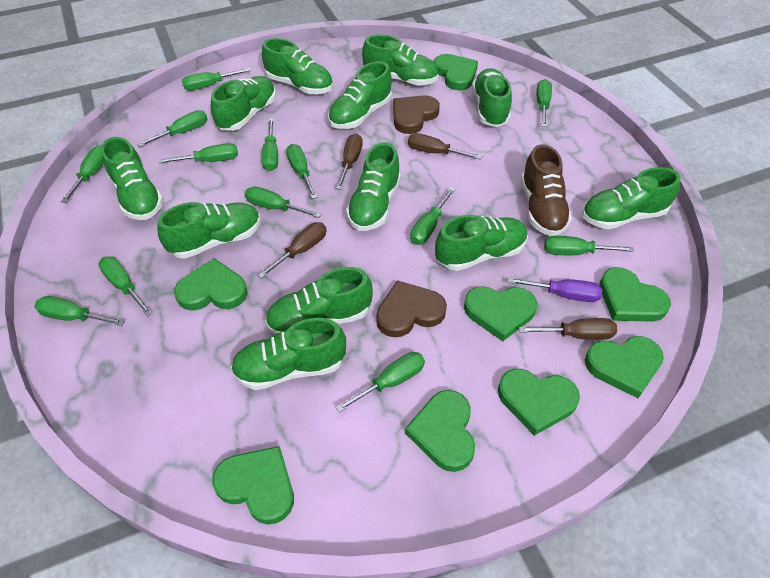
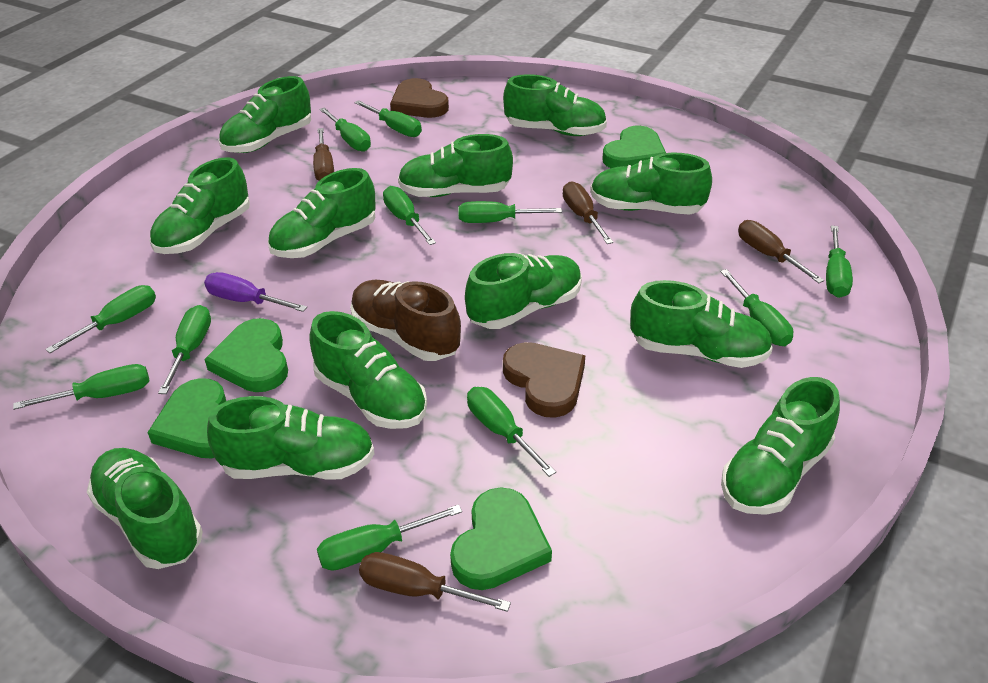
green heart: [174,258,248,311] [212,446,294,524] [405,390,475,472] [434,54,478,90] [464,286,537,342] [498,369,580,436] [585,336,664,398] [599,267,671,322] = 8 -> [147,378,226,458] [204,318,288,392] [450,487,552,590] [602,126,666,168] = 4
green screwdriver: [34,296,125,326] [61,146,104,203] [98,256,153,316] [137,110,207,147] [159,143,238,163] [182,68,251,90] [245,187,322,218] [262,118,278,171] [286,144,317,199] [336,352,425,412] [410,188,455,245] [537,79,552,127] [544,236,634,255] = 13 -> [13,364,149,410] [45,285,156,353] [158,305,211,394] [317,504,462,571] [319,107,371,152] [354,100,422,137] [383,186,436,245] [458,201,562,223] [467,387,556,477] [720,269,794,346] [826,226,853,298] = 11

